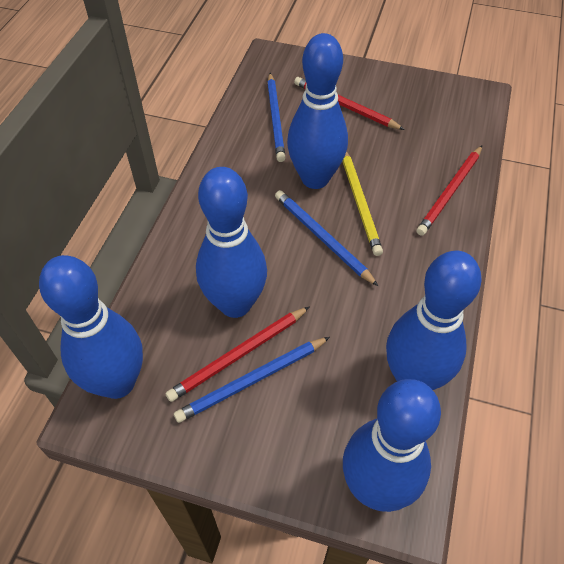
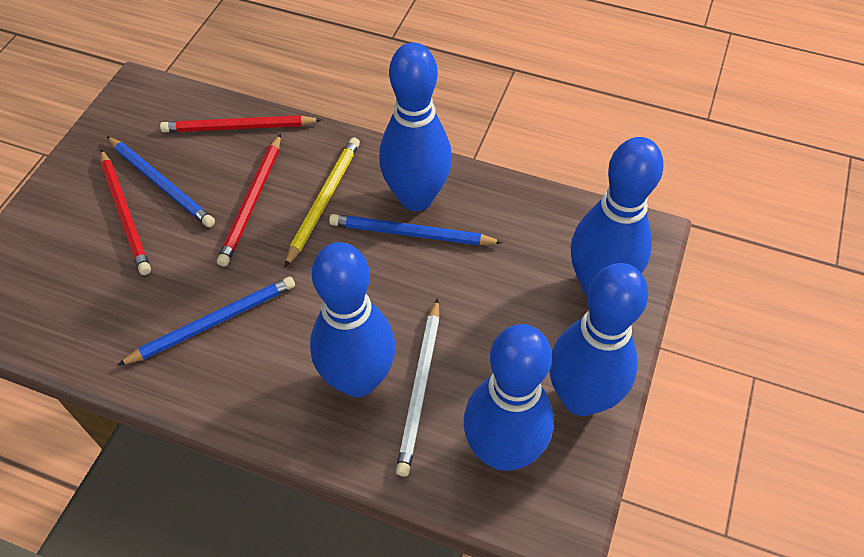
white pencil: none = 0 -> [396,298,440,477] = 1

